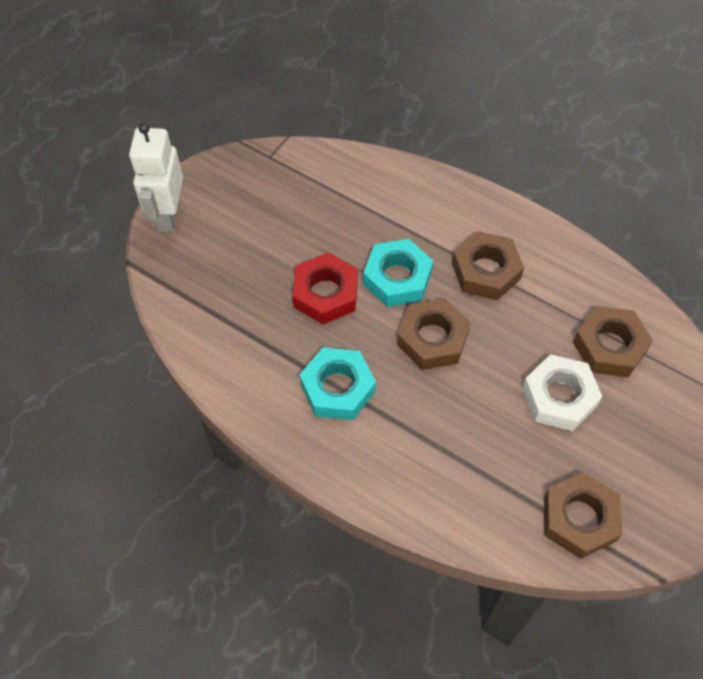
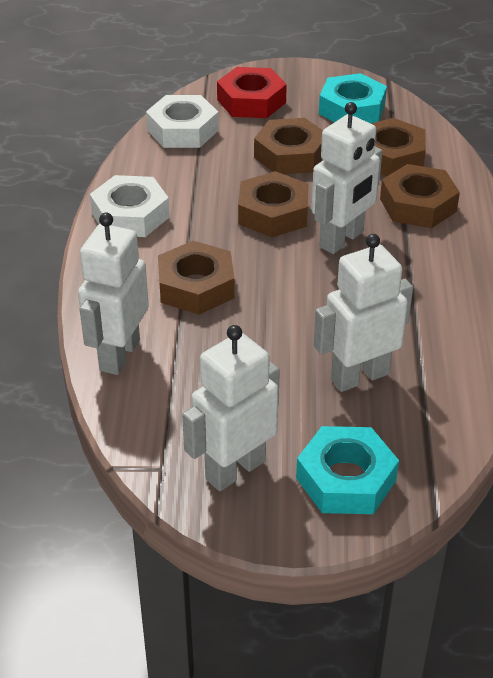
brown nut: [397,298,471,370] [452,231,524,300] [544,472,622,559] [573,306,653,377] = 4 -> [158,241,235,315] [238,171,308,238] [254,118,323,174] [371,118,426,177] [380,164,460,228] = 5
white nut: [522,354,602,431] = 1 -> [90,175,170,237] [146,95,219,148] = 2
white robot: [129,123,183,232] = 1 -> [78,213,149,375] [182,325,280,491] [312,102,382,254] [314,234,413,392] = 4

